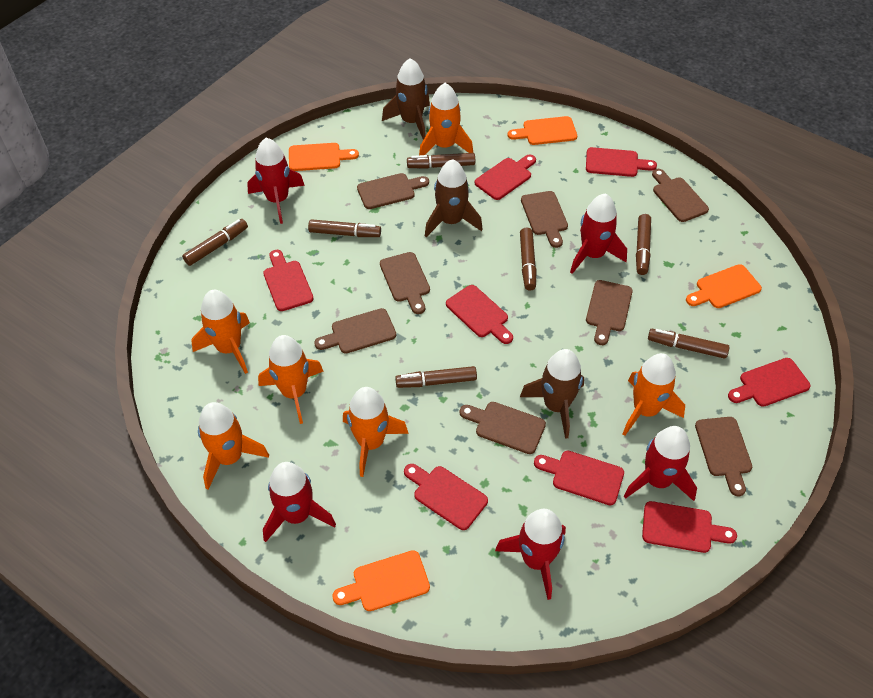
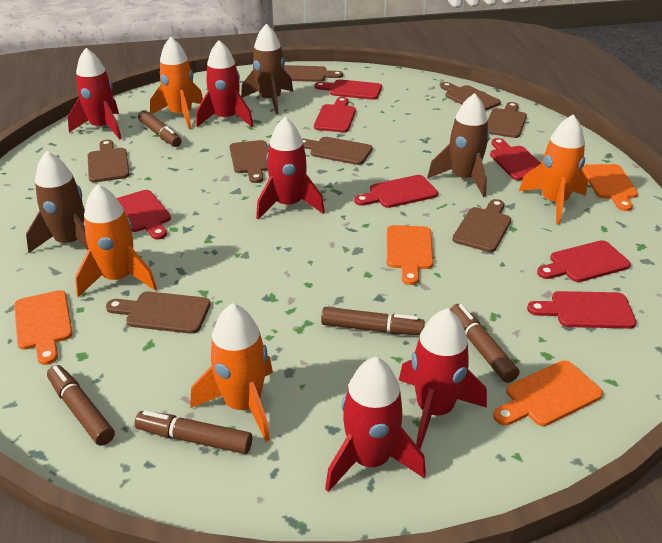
brown marker: [182,219,248,266] [308,219,381,237] [395,366,477,388] [407,153,475,169] [520,228,537,291] [636,214,651,275] [648,329,729,359] = 7 -> [47,365,115,446] [135,410,252,454] [138,110,182,147] [321,307,425,335] [450,304,519,383] = 5
orange rocket: [192,290,250,374] [198,402,269,489] [258,335,324,424] [343,387,409,477] [419,83,473,155] [623,353,685,436] = 6 -> [75,184,157,297] [150,37,203,129] [190,303,273,441] [519,114,588,224] = 4
red cutting board: [263,250,314,311] [404,464,488,530] [446,285,513,344] [475,155,536,200] [534,451,624,505] [586,147,657,177] [642,501,737,553] [728,358,811,407] = 8 -> [117,190,171,239] [314,97,356,132] [315,79,382,100] [354,175,438,208] [490,138,541,180] [527,291,637,328] [537,240,631,282] = 7

